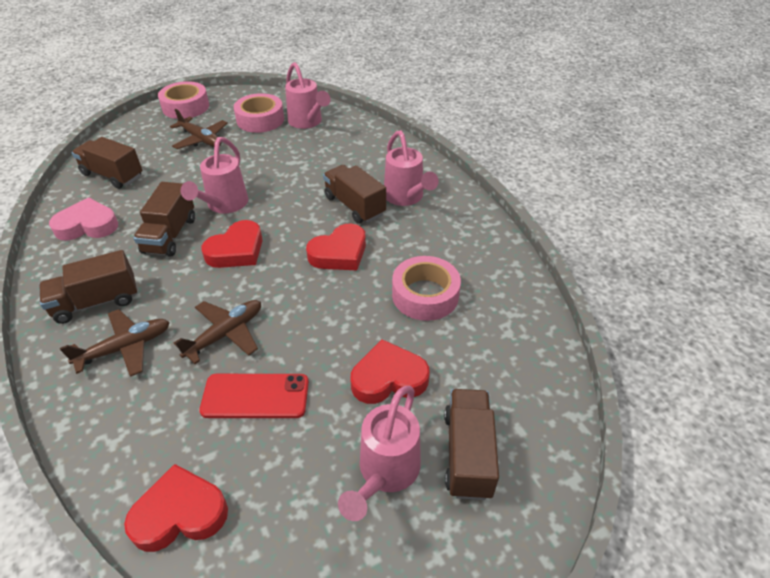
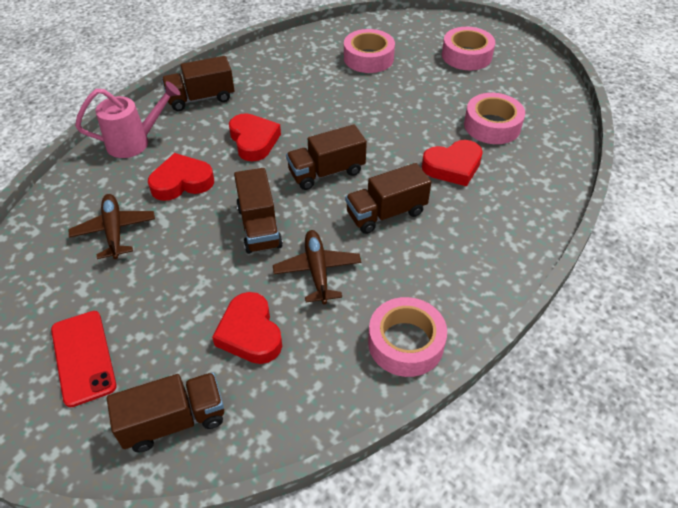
brown plane: [60,309,170,377] [170,109,228,149] [174,300,261,364] = 3 -> [68,194,155,259] [273,230,361,304] = 2
pink heart: [49,198,118,241] = 1 -> none = 0
pink tape: [158,81,209,119] [234,93,284,133] [392,256,461,321] = 3 -> [344,29,395,73] [368,297,447,377] [442,27,495,70] [464,93,525,144] = 4
pink watering can: [181,137,248,214] [285,62,331,129] [338,386,421,521] [384,130,439,206] = 4 -> [75,81,180,158] = 1

